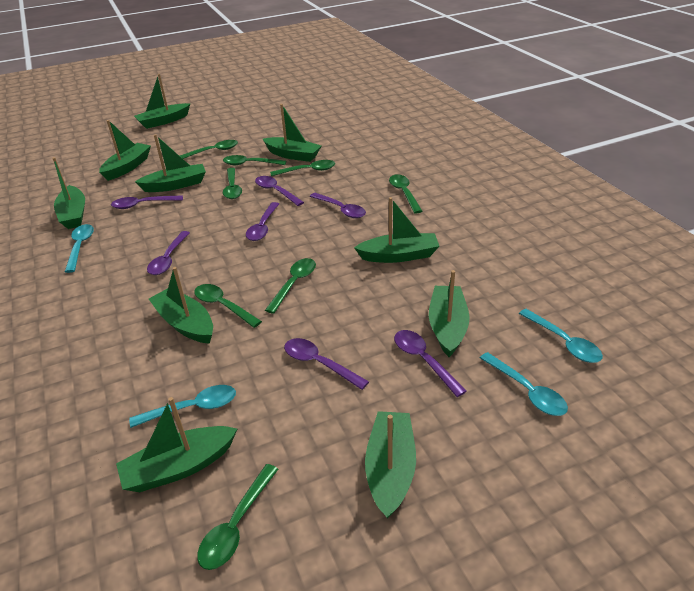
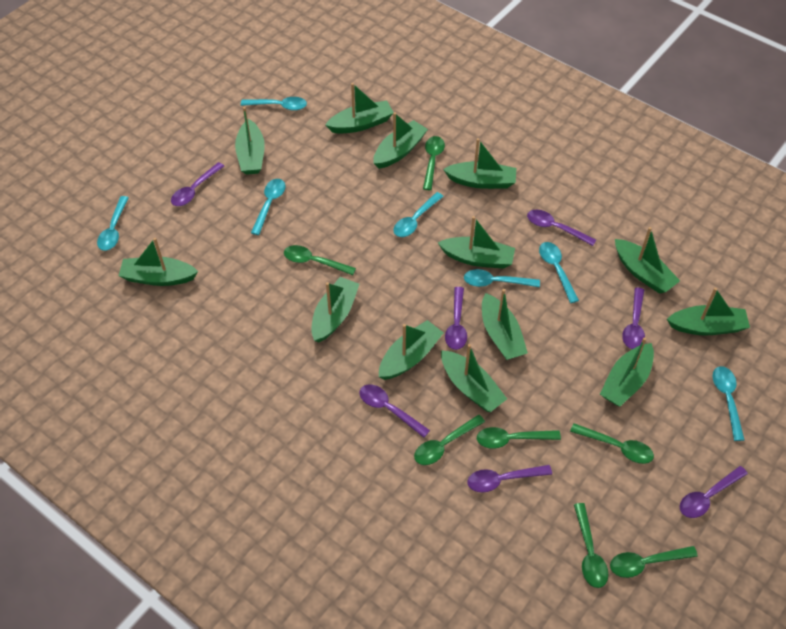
green boat: [52,157,85,229] [99,120,151,181] [116,397,237,492] [134,74,190,129] [135,134,206,192] [149,267,213,344] [263,104,321,162] [354,197,439,263] [365,411,416,519] [429,270,470,357] = 10 -> [119,238,198,286] [235,107,265,175] [311,277,360,343] [325,83,394,133] [374,112,428,169] [379,320,443,380] [438,216,515,269] [441,344,507,412] [443,138,516,189] [482,289,528,360] [600,337,654,406] [615,227,680,294] [667,288,750,336] = 13
green spoon: [180,140,238,159] [194,284,262,328] [197,464,278,570] [223,155,286,165] [223,168,242,199] [265,258,316,314] [270,160,335,176] [389,174,422,213] = 8 -> [284,245,356,275] [414,414,485,465] [423,136,445,190] [477,427,561,449] [570,423,654,464] [574,503,608,588] [610,546,698,578] = 7
turquoise spoon: [65,224,94,273] [129,385,236,428] [480,352,568,416] [519,309,603,363] = 4 -> [97,196,129,251] [241,97,307,111] [251,179,285,235] [393,192,444,237] [464,269,540,287] [539,242,579,303] [713,366,745,441] = 7

